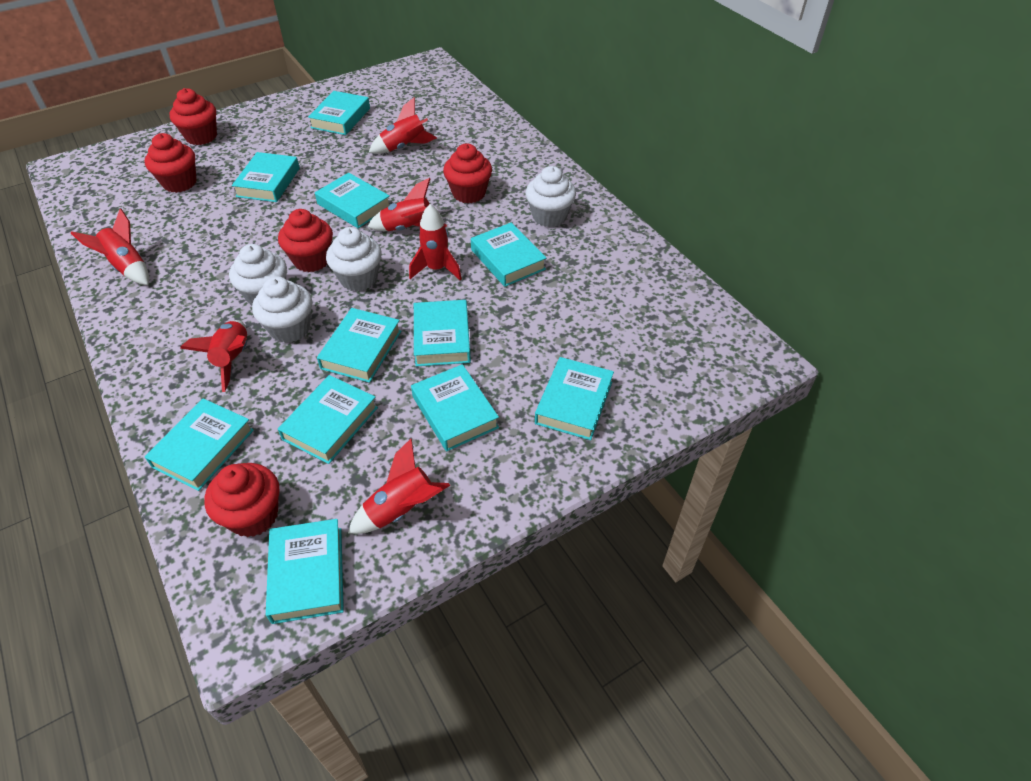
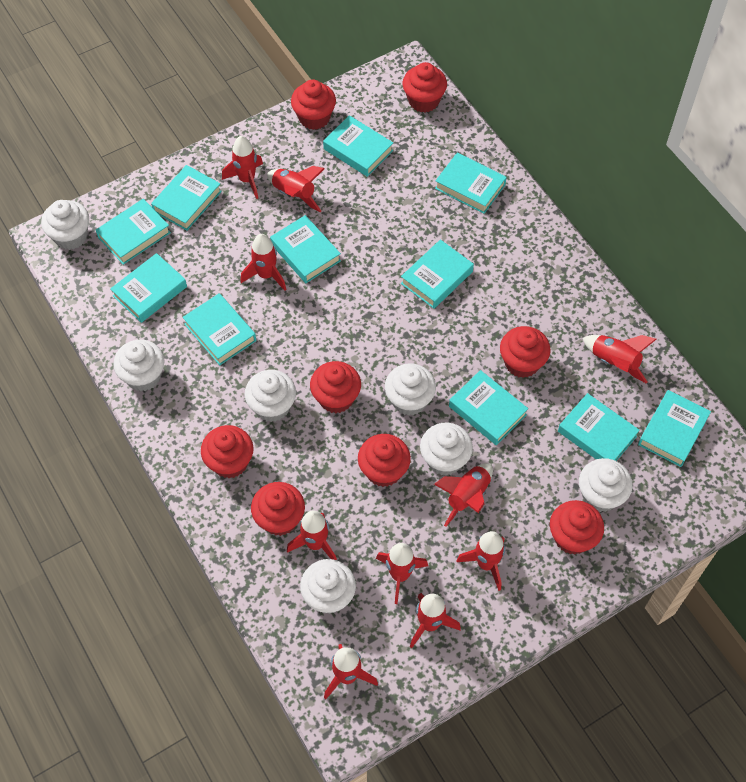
red cupcake: [145,133,197,193] [170,88,217,145] [204,463,279,537] [278,209,333,272] [443,143,492,203] = 5 -> [201,425,254,478] [251,482,305,536] [291,80,336,130] [310,361,361,413] [358,434,411,487] [402,62,447,112] [500,326,551,378] [550,500,604,555] = 8
red rocket: [71,208,149,285] [180,320,247,392] [348,438,450,534] [367,178,447,231] [369,97,437,154] [409,204,462,281] = 6 -> [222,136,263,199] [241,234,287,291] [267,166,325,212] [287,511,337,560] [324,644,378,699] [376,543,428,604] [410,593,461,648] [434,463,493,527] [457,531,505,591] [583,335,656,383] = 10
white cupcake: [229,244,287,306] [252,276,312,343] [326,227,382,291] [526,166,576,227] = 4 -> [41,200,89,250] [113,340,165,391] [245,370,296,422] [300,559,356,614] [385,363,436,416] [420,423,473,476] [579,458,633,512] = 7

